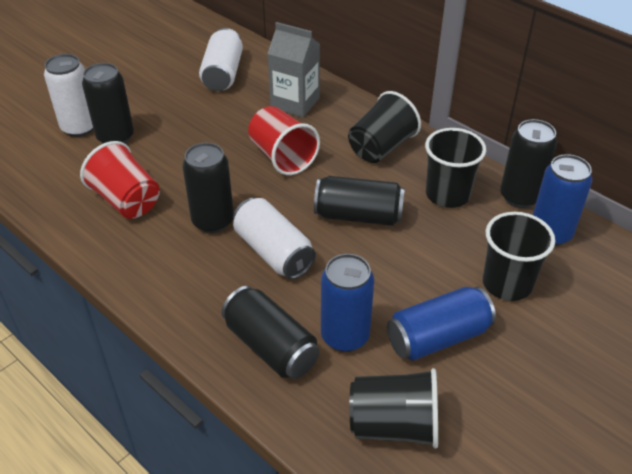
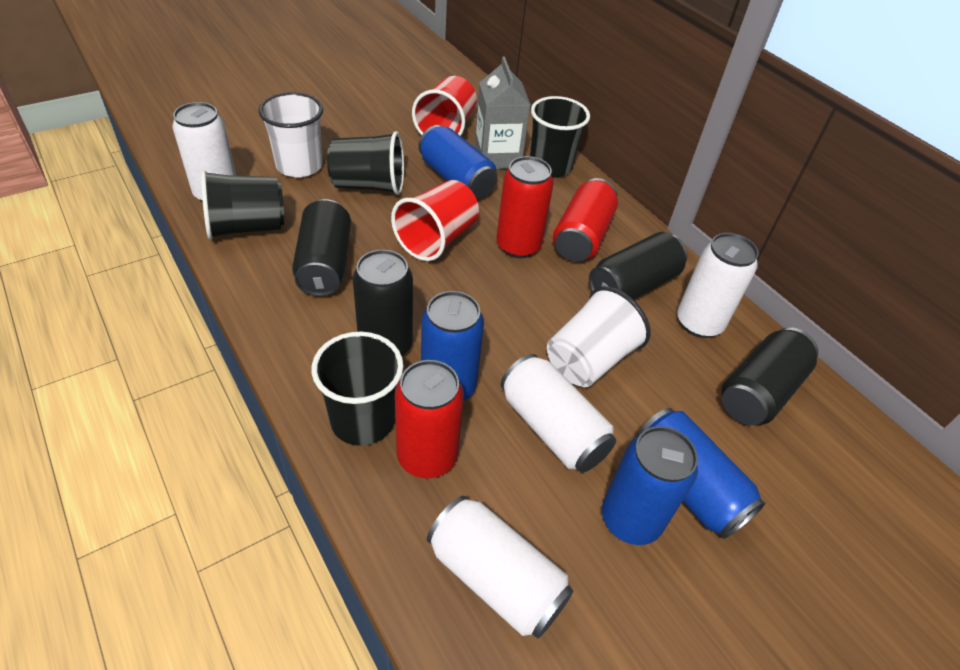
black can: [82,63,134,144] [182,143,234,233] [221,286,319,379] [314,176,405,226] [500,119,557,208] = 5 -> [292,199,351,296] [353,249,413,356] [589,232,687,300] [721,327,818,425] = 4
blue can: [321,254,374,352] [387,287,496,360] [533,154,592,246] = 3 -> [419,125,497,199] [421,291,484,401] [602,426,698,545] [636,408,765,539] = 4
red can: none = 0 -> [395,360,464,478] [496,156,554,258] [553,178,618,261] = 3
white can: [44,54,93,137] [199,28,243,91] [233,198,316,279] = 3 -> [172,102,236,202] [427,496,573,638] [501,354,616,473] [677,233,759,338] = 4
white cup: none = 0 -> [258,92,323,177] [547,286,651,387] = 2

